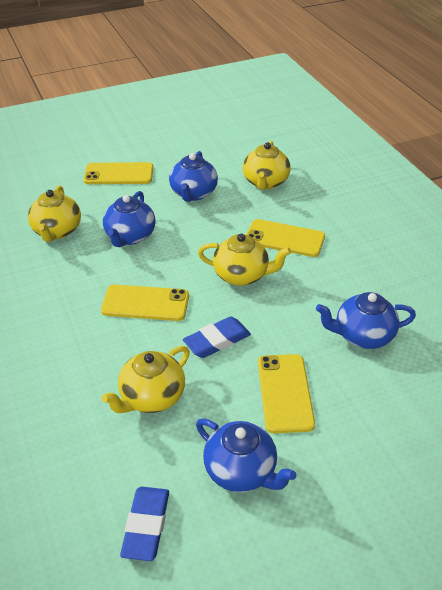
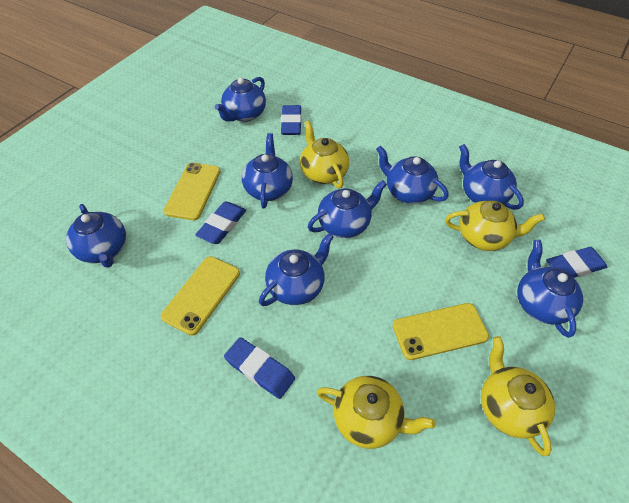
blue eraser: [120,487,169,561] [183,316,251,358] = 2 -> [195,201,246,244] [224,337,295,399] [281,105,302,135] [546,247,607,278] = 4
blue teapot: [103,191,155,247] [169,151,218,202] [196,418,296,492] [316,292,416,349] = 4 -> [66,204,126,268] [215,77,266,122] [242,133,293,209] [259,233,333,306] [308,180,387,238] [376,145,449,204] [459,144,524,210] [517,240,583,338] = 8
yellow phone: [83,162,153,184] [101,285,189,321] [246,219,325,257] [258,354,315,433] = 4 -> [161,256,240,336] [164,163,221,220] [393,303,489,360] = 3

